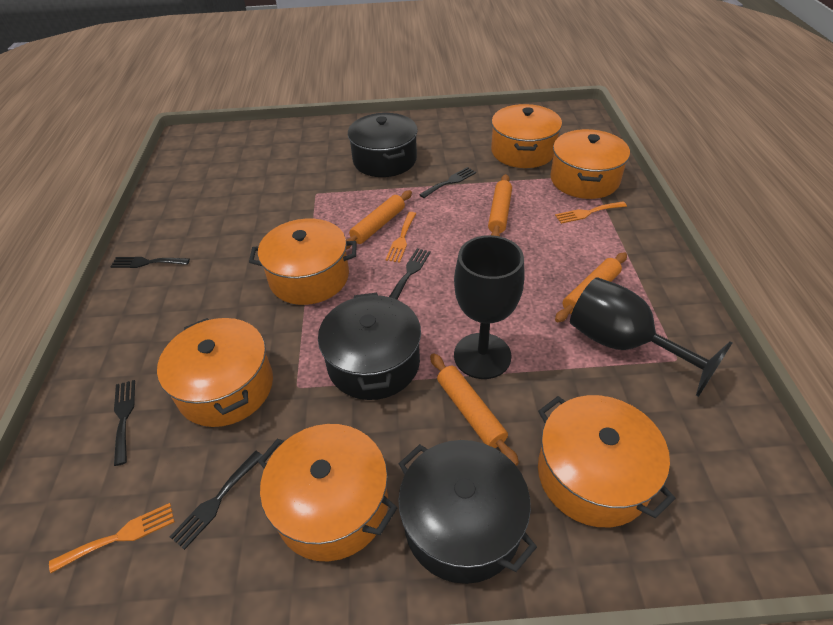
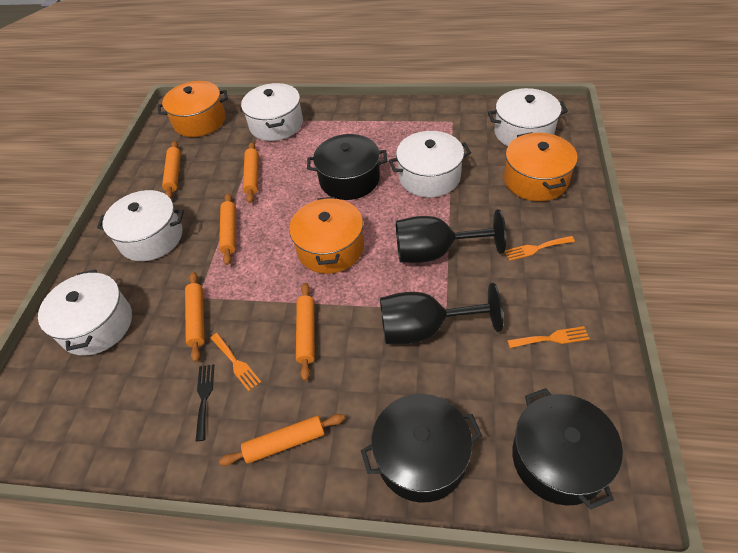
black fork: [110,257,190,268] [114,380,135,466] [170,451,263,550] [389,248,431,300] [419,167,476,198] = 5 -> [196,364,214,441] = 1
orange pot: [157,318,273,427] [249,219,357,305] [258,424,397,561] [491,104,562,168] [538,395,676,527] [550,129,630,199] = 6 -> [158,81,228,137] [289,197,364,274] [504,132,578,201] = 3
orange rolling pin: [346,190,412,250] [430,353,519,466] [488,174,512,236] [555,252,627,322] = 4 -> [162,141,181,199] [185,272,205,362] [219,193,236,265] [219,414,345,466] [243,142,259,203] [296,283,315,381] = 6
white pot: none = 0 -> [38,269,132,356] [97,190,184,261] [241,83,303,141] [389,131,471,197] [488,88,568,146] = 5

